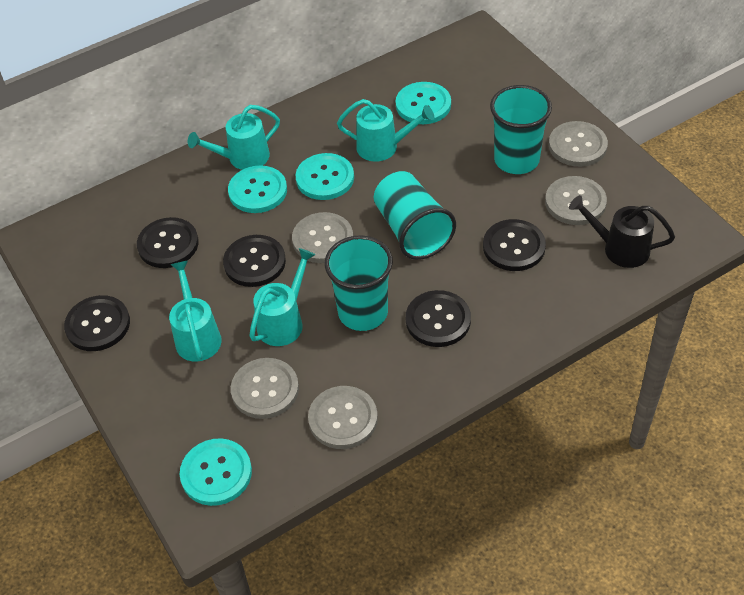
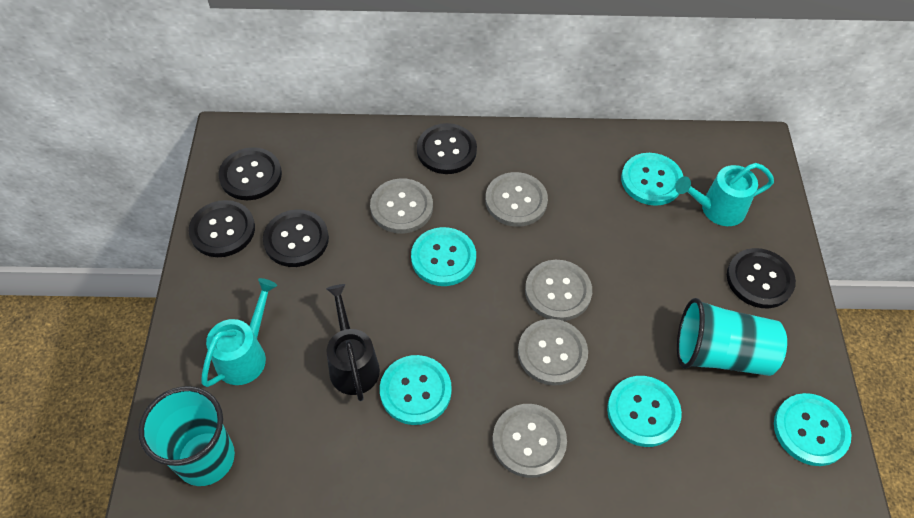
turquoise button: [180,438,252,506] [228,165,287,213] [295,153,354,200] [396,82,451,124] = 4 -> [380,355,452,425] [411,227,476,286] [607,376,682,447] [621,153,684,206] [774,393,851,466] = 5
turquoise cup: [325,235,393,331] [374,171,456,260] [490,85,552,174] = 3 -> [139,386,235,486] [677,298,787,376] = 2
turquoise watering can: [169,260,222,362] [188,105,280,170] [249,248,315,346] [337,99,434,162] = 4 -> [201,278,277,387] [675,163,774,226] = 2

